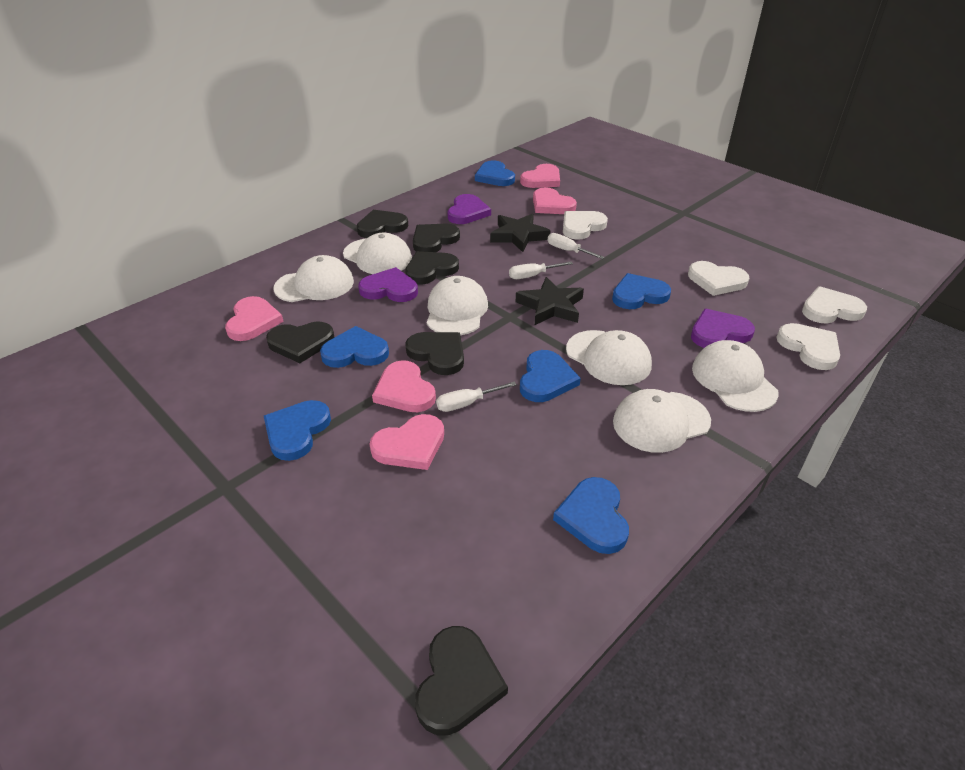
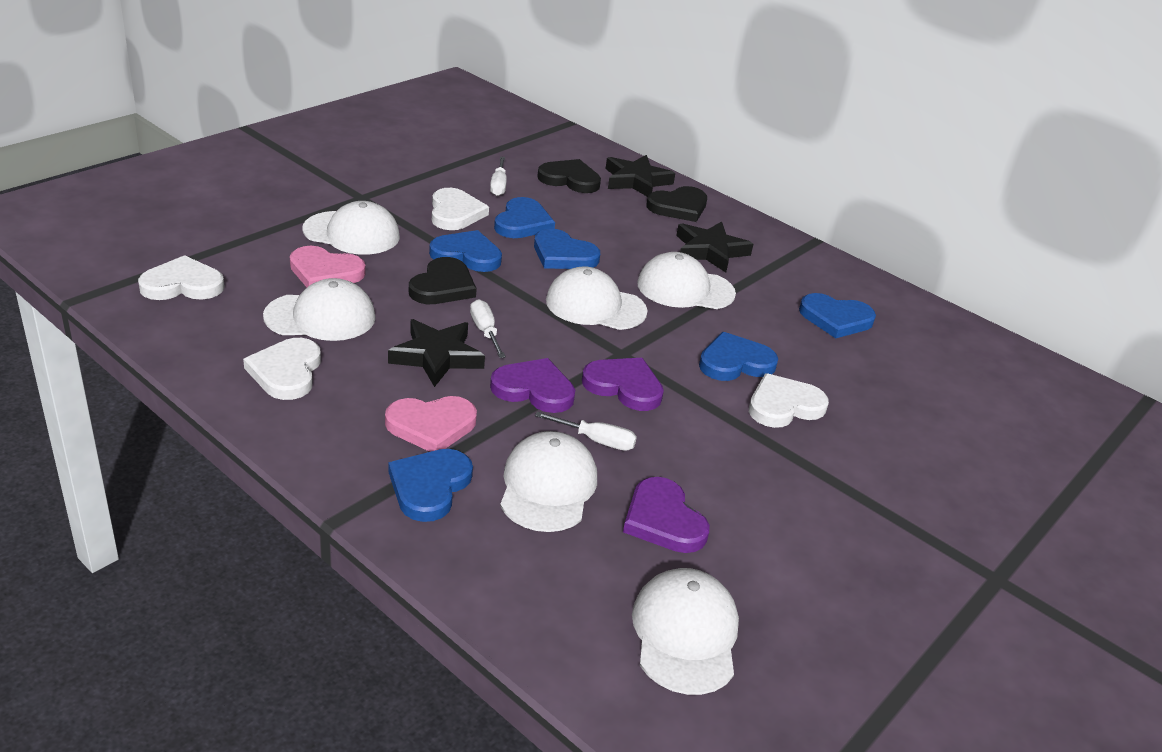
black heart: [266,321,335,363] [357,210,408,238] [405,251,459,285] [405,332,464,375] [413,224,460,252] [415,626,508,736] = 6 -> [409,257,477,304] [537,159,601,193] [647,186,707,222] = 3
black star: [490,214,551,252] [516,277,584,325] = 2 -> [388,319,485,387] [606,155,675,197] [676,221,753,272] = 3
pink heart: [225,296,284,341] [370,414,444,470] [372,360,436,412] [520,164,560,188] [533,187,577,214] = 5 -> [290,246,366,287] [385,396,477,452] = 2

